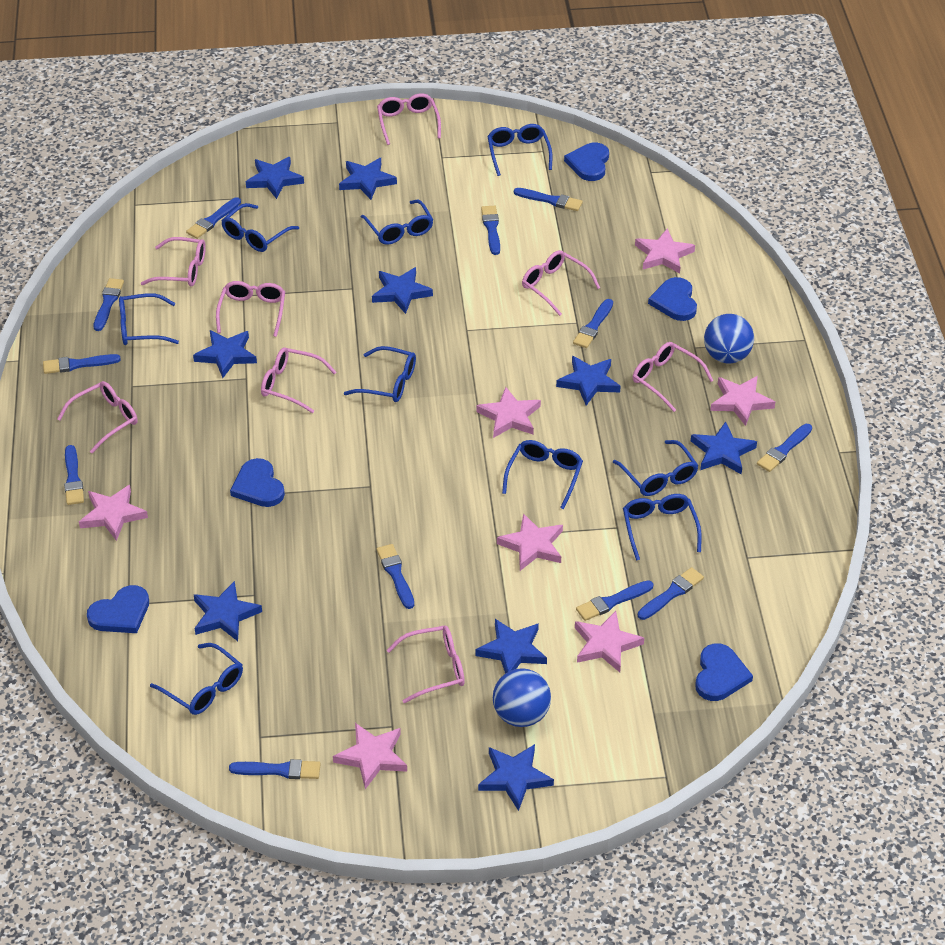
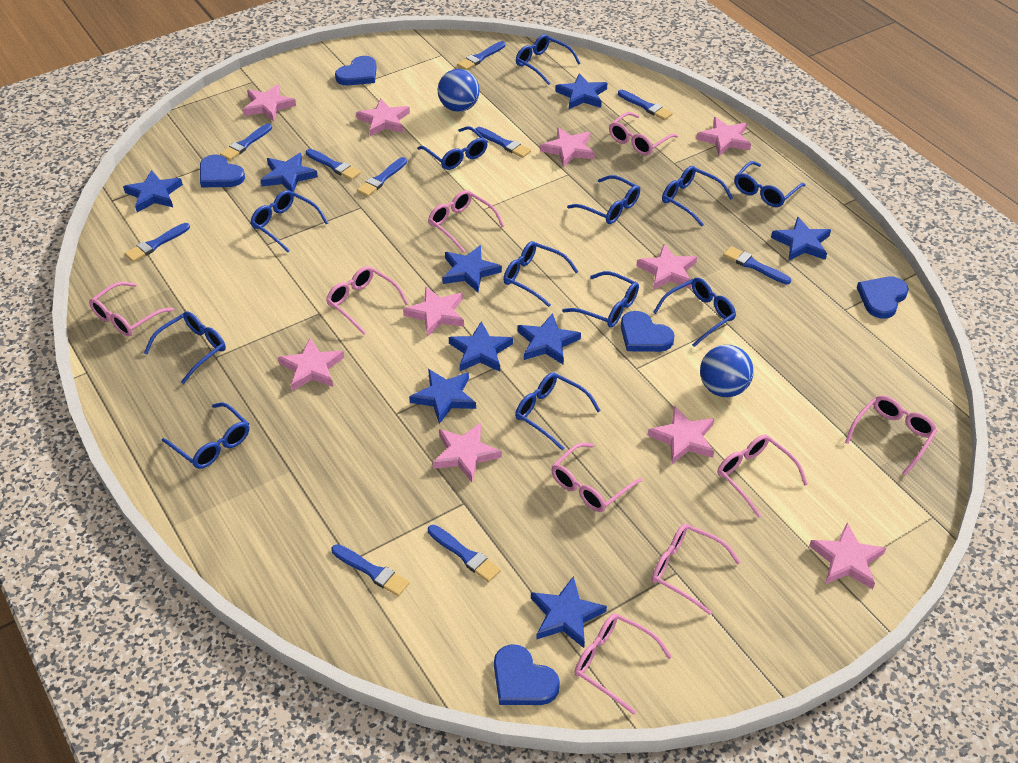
blue brush: [43,354,121,374] [64,445,84,505] [93,278,124,331] [186,197,241,239] [229,759,320,779] [377,544,414,609] [481,206,500,255] [514,188,583,211] [573,299,613,348] [576,580,653,621] [638,567,704,620] [757,424,812,472] = 12 -> [124,223,190,262] [220,123,272,160] [306,149,361,180] [331,544,409,596] [357,157,407,197] [428,525,501,582] [457,41,506,70] [475,127,531,158] [618,90,673,120] [723,246,791,285] = 10
blue glasses: [119,293,179,345] [150,643,243,715] [221,203,299,252] [344,346,416,402] [361,200,433,245] [487,124,552,176] [502,440,583,510] [613,440,699,496] [623,494,702,561] = 9 -> [144,311,226,384] [162,402,249,469] [250,190,328,252] [417,126,488,170] [503,241,579,307] [515,373,601,451] [516,34,581,85] [562,271,639,327] [567,175,640,224] [653,278,736,347] [662,166,733,226] [734,161,806,207] = 12
pink glasses: [57,381,138,453] [141,237,206,286] [216,281,285,337] [261,347,336,413] [377,93,441,145] [387,626,465,703] [522,250,600,316] [633,342,714,412] = 8 -> [89,282,174,337] [326,266,408,335] [428,190,504,253] [551,443,642,512] [575,614,672,715] [609,112,678,155] [652,524,740,615] [717,434,808,517] [845,396,937,476] = 9
pink star: [79,485,148,541] [333,723,407,789] [476,387,541,438] [497,513,563,571] [575,611,644,672] [635,228,695,273] [710,376,775,426] = 7 -> [243,84,296,122] [278,338,344,391] [356,99,410,136] [403,286,464,337] [433,423,502,482] [540,127,595,167] [636,244,697,290] [648,406,714,464] [696,117,751,156] [809,523,886,589] = 10

